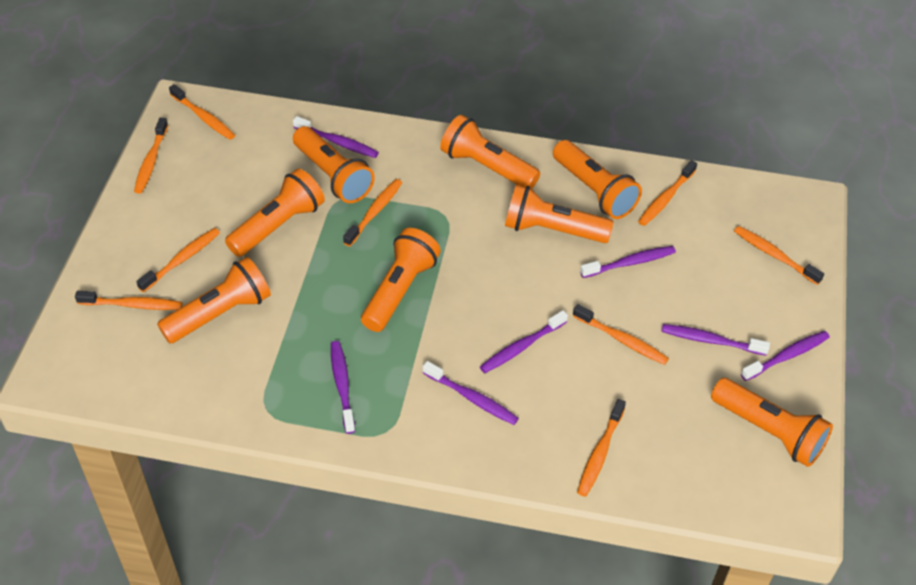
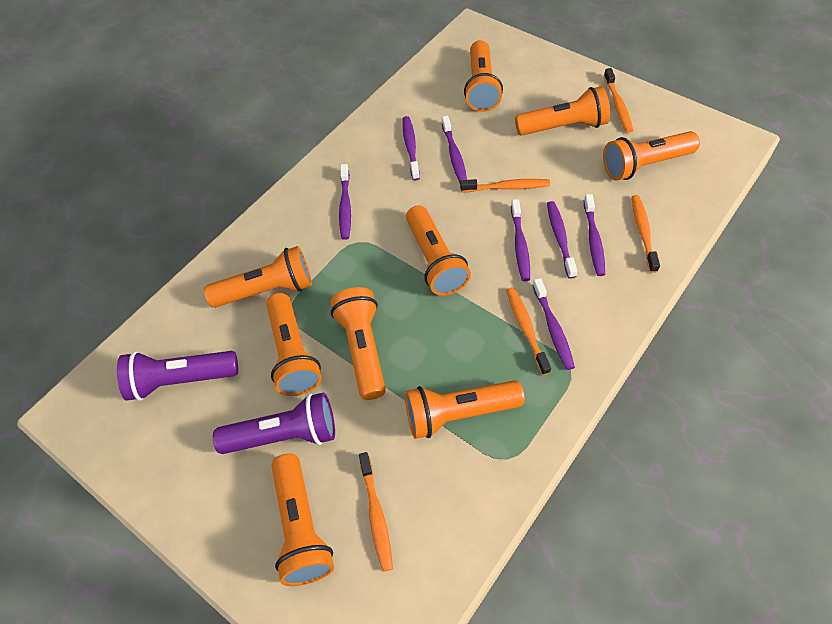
orange flashlight: [157,257,271,343] [225,168,325,257] [293,126,375,203] [361,228,441,332] [440,115,540,189] [505,185,614,243] [553,140,642,219] [711,378,833,467] = 8 -> [204,246,312,308] [266,293,322,396] [271,453,334,586] [330,287,386,400] [405,380,525,439] [406,205,471,296] [464,40,503,112] [515,86,610,136] [603,131,700,181] = 9
orange toothbrush: [75,291,182,310] [134,118,168,194] [136,228,220,292] [169,84,235,140] [343,179,402,247] [573,304,669,365] [577,399,626,497] [638,160,697,226] [734,226,824,285] = 9 -> [359,452,393,572] [460,179,550,192] [506,287,551,375] [604,68,633,133] [632,195,660,273] = 5
purple flashlight: none = 0 -> [117,351,238,401] [213,392,335,454] = 2

